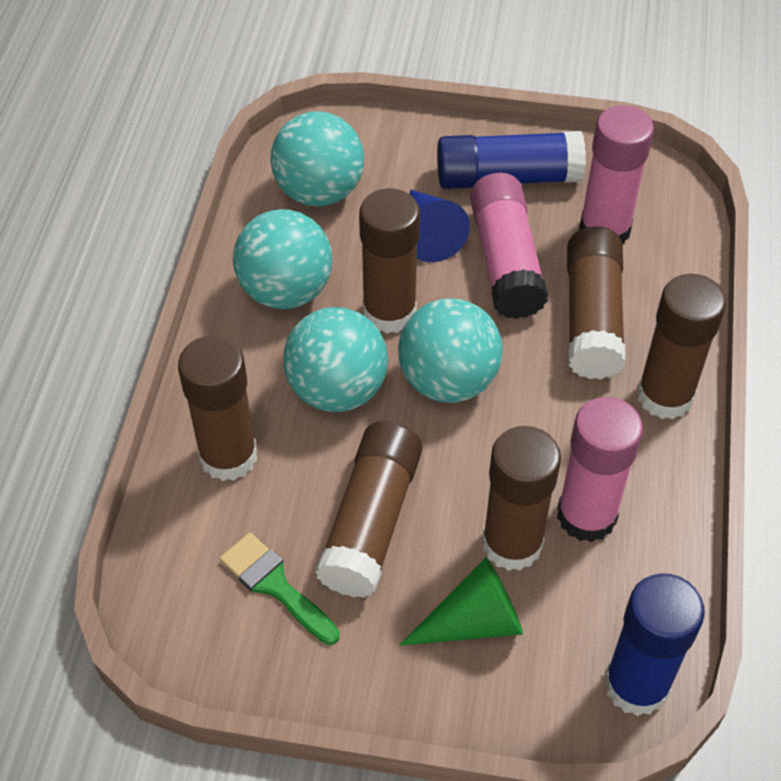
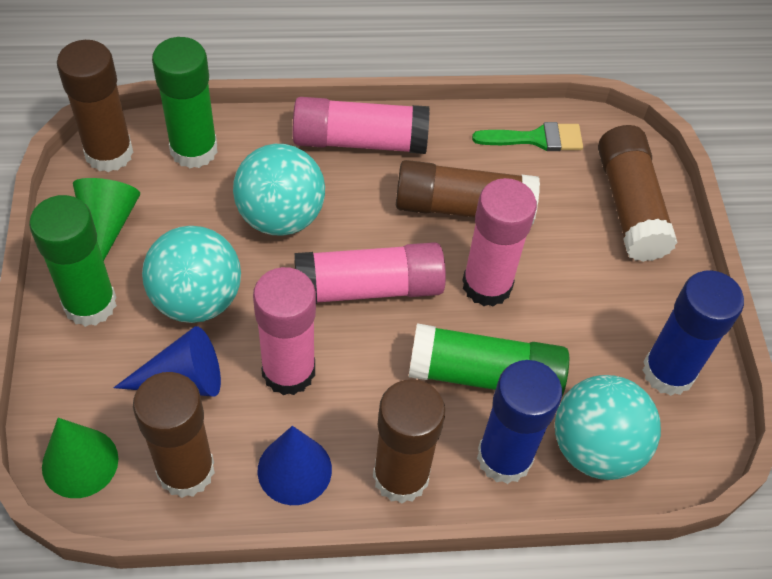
blue cone: [410,190,470,262] = 1 -> [113,326,221,397] [258,426,332,505] = 2
brown glue stick: [178,335,257,481] [315,421,422,598] [359,188,420,334] [482,426,561,571] [567,226,626,380] [637,274,726,419] = 6 -> [57,40,134,172] [133,372,215,498] [373,379,445,503] [396,160,540,225] [598,125,678,262] = 5
green cone: [399,557,523,646] = 1 -> [42,418,118,498] [73,178,140,261] = 2
green glue stick: none = 0 -> [29,195,117,327] [152,37,218,168] [409,323,569,396] = 3
pink glue stick: [470,173,548,319] [557,397,643,542] [579,105,654,245] = 3 -> [253,267,316,395] [293,97,430,154] [294,242,446,304] [462,178,537,307] = 4
turquoise ball: [233,209,332,309] [270,112,364,206] [283,307,388,412] [398,299,503,403] = 4 -> [142,226,241,323] [233,144,325,236] [555,375,661,480] = 3

